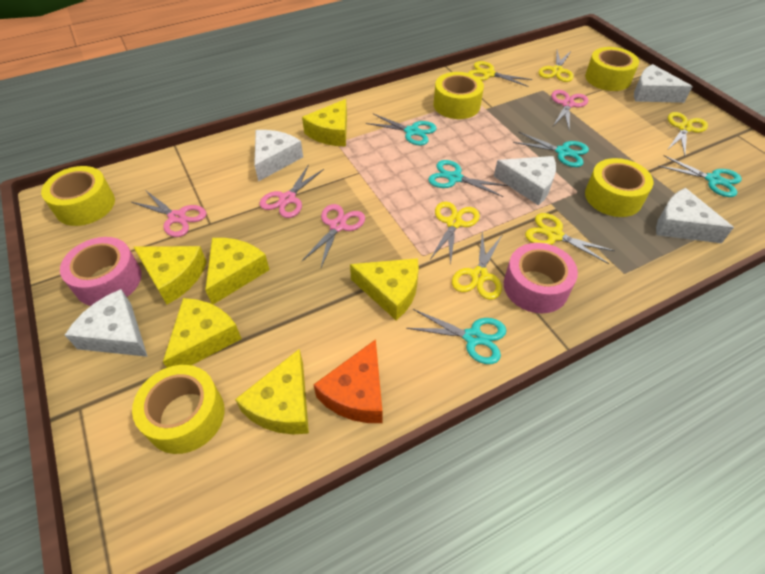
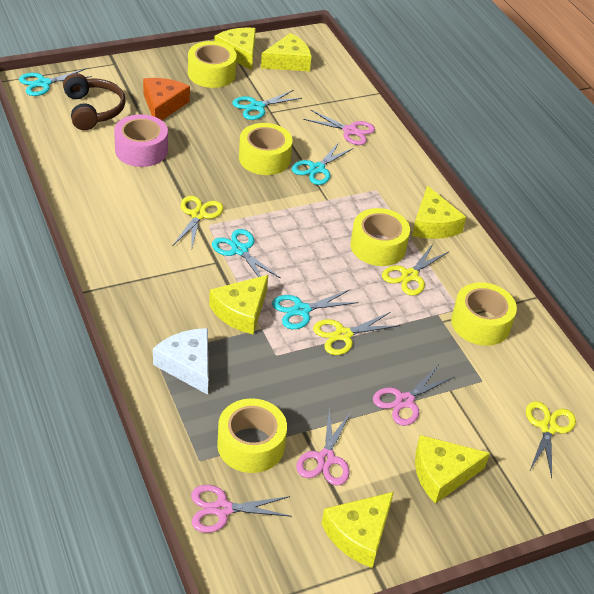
brown headphones: none = 0 -> [63,73,125,130] = 1
pink tape: [60,237,142,306] [504,243,578,313] = 2 -> [114,114,168,167] = 1
white cheese: [65,289,148,357] [254,130,303,182] [494,156,556,206] [634,64,693,103] [656,188,734,243] = 5 -> [153,328,208,395] = 1
yellow scissors: [431,201,480,265] [452,231,503,300] [468,61,533,87] [525,213,615,264] [538,50,574,82] [667,112,708,156] = 6 -> [173,196,223,251] [313,312,400,355] [382,244,449,296] [526,401,576,478] = 4

